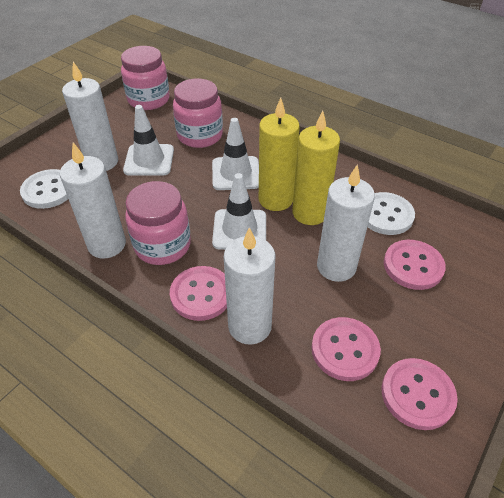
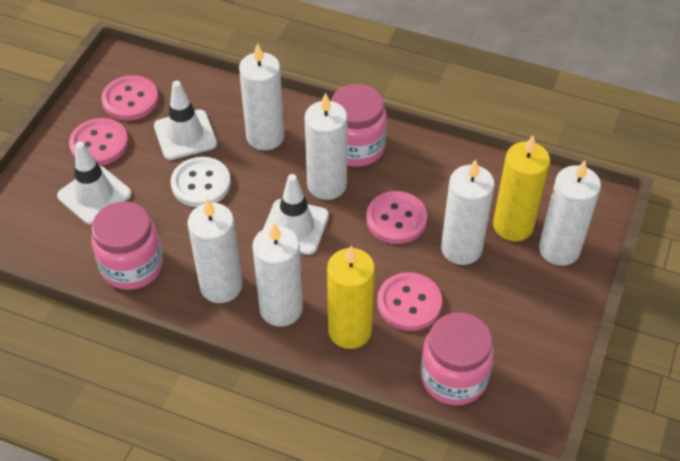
white button: [20,169,68,209] [368,192,415,235] = 2 -> [171,157,231,207] = 1
white candle: [60,143,126,259] [62,61,118,171] [224,227,276,345] [317,164,375,282] = 4 -> [188,199,242,303] [239,43,284,150] [252,223,303,327] [305,93,347,200] [441,159,495,265] [539,160,601,266] = 6

